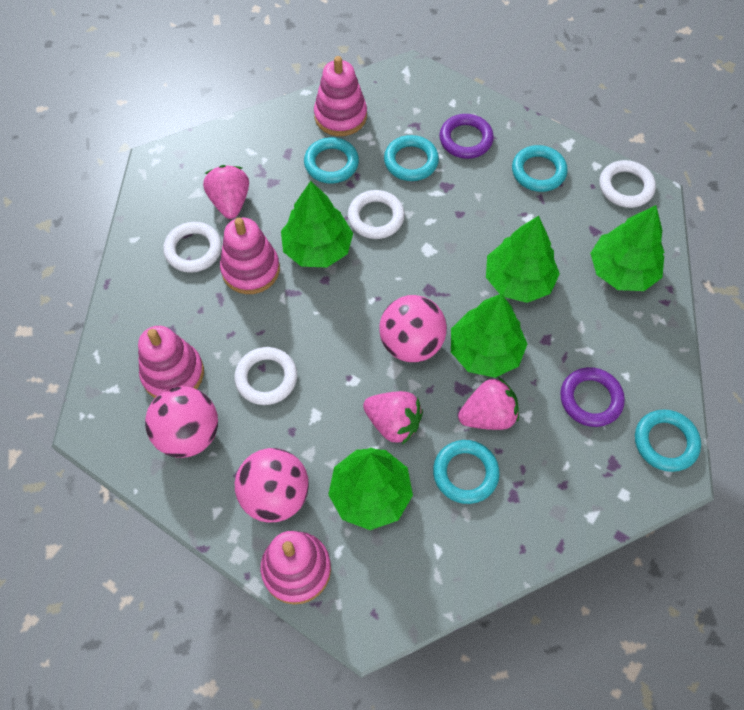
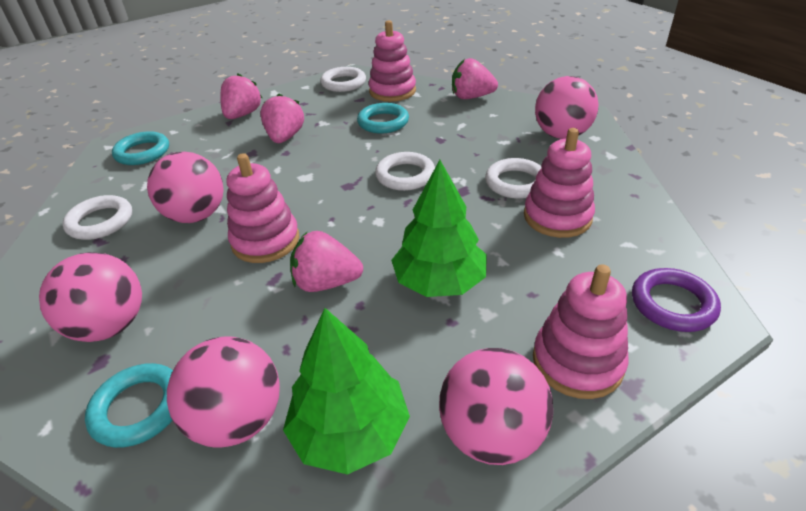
green tree: [281,181,353,267] [328,448,413,530] [451,293,527,378] [486,216,560,303] [590,205,664,291] = 5 -> [283,308,410,475] [391,160,487,297] = 2
pink ball: [145,387,218,458] [235,448,309,523] [379,295,447,362] = 3 -> [39,252,142,342] [147,152,224,223] [167,337,280,447] [439,348,553,465] [535,76,599,139] = 5
pink strawberry: [203,165,249,219] [363,391,423,444] [458,377,519,430] = 3 -> [220,73,262,119] [260,94,304,143] [290,231,363,292] [452,58,498,99] = 4
purple ring: [439,114,494,159] [560,367,625,427] = 2 -> [632,268,721,332] = 1
turquoise ring: [304,137,359,184] [384,135,439,181] [433,440,500,504] [512,145,567,192] [635,409,701,472] = 5 -> [85,363,173,448] [112,131,169,165] [357,103,409,133] = 3

